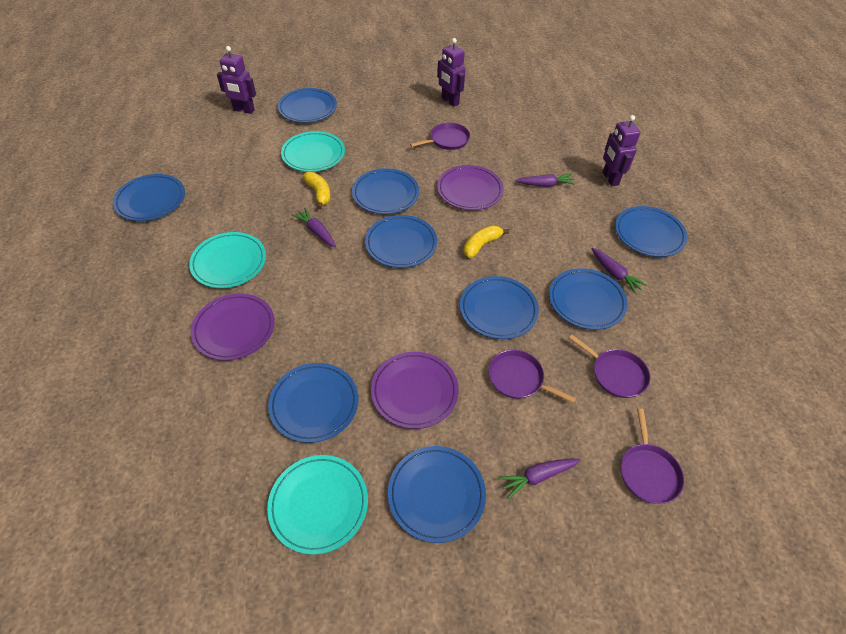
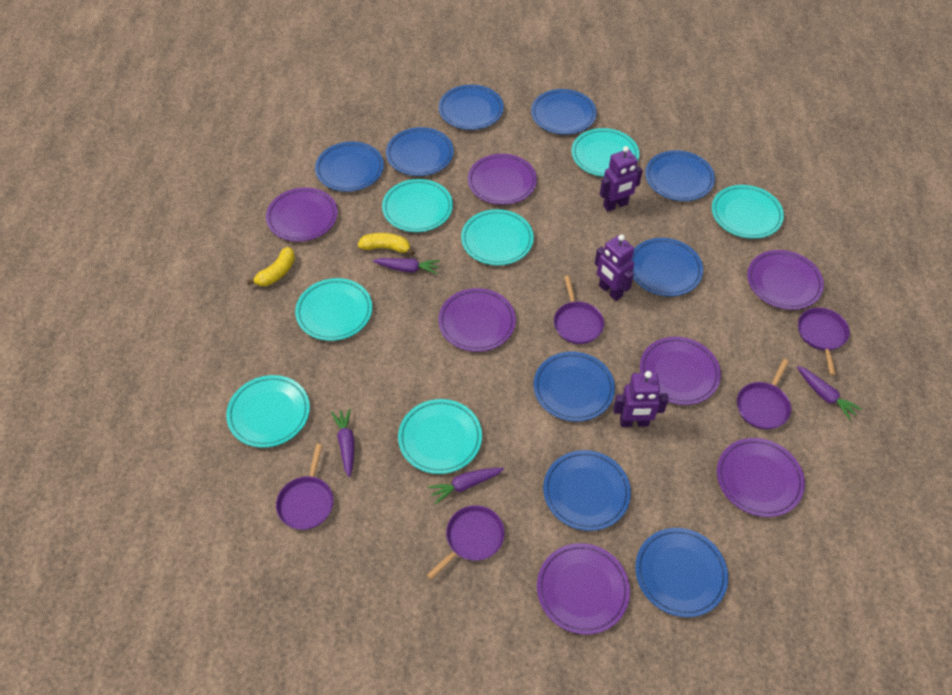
purple pan: [410,123,470,150] [488,350,576,403] [569,335,650,398] [621,408,684,504] = 4 -> [276,444,334,530] [427,505,505,579] [554,275,604,344] [737,359,791,430] [798,307,850,375] = 5
purple plate: [191,294,275,360] [371,352,459,429] [437,165,504,210] = 3 -> [266,187,338,242] [438,288,516,352] [468,154,537,205] [537,543,630,635] [640,337,721,405] [717,438,805,517] [747,250,824,310] = 7
turquoise plate: [189,232,266,288] [267,455,368,555] [281,131,345,172] = 3 -> [226,375,310,448] [295,278,372,341] [382,179,453,232] [398,399,482,474] [461,209,534,265] [572,128,639,177] [712,185,784,239] = 7

